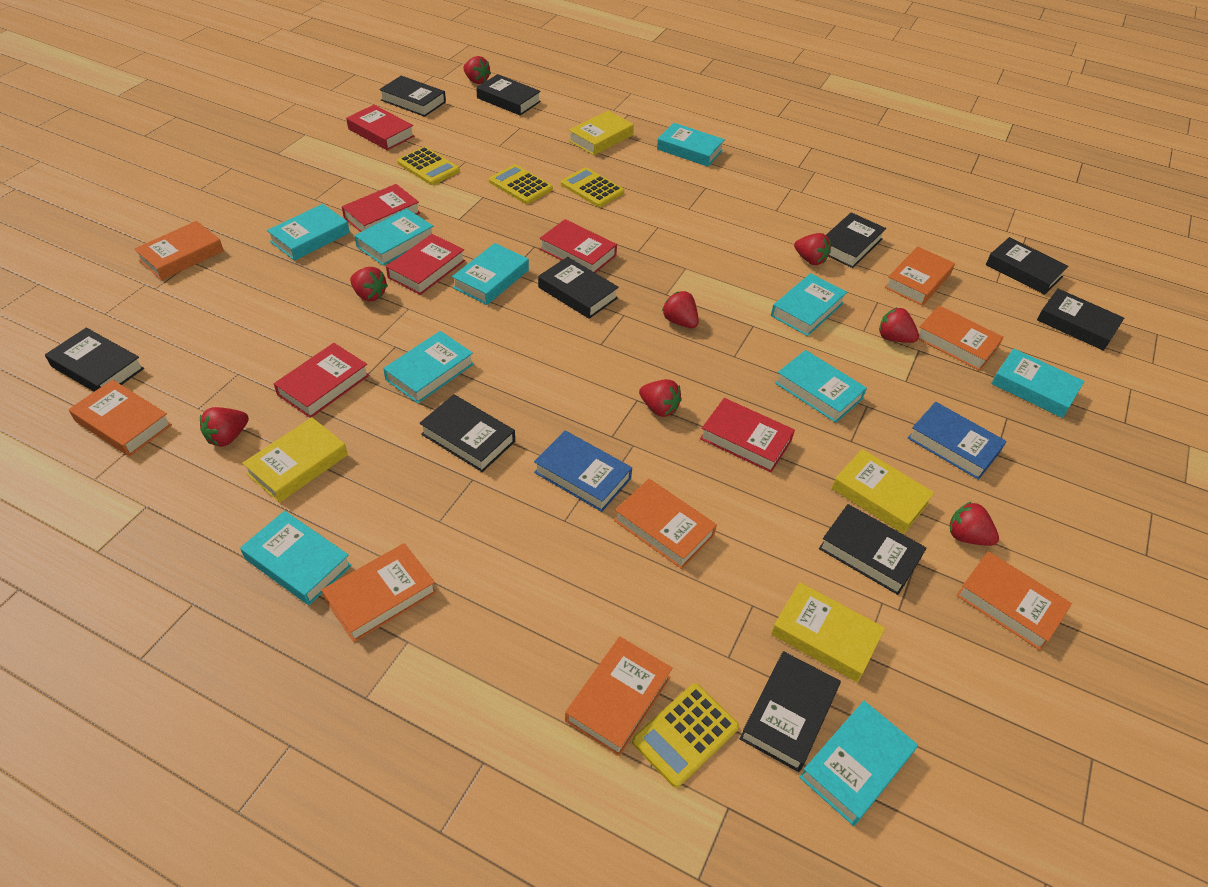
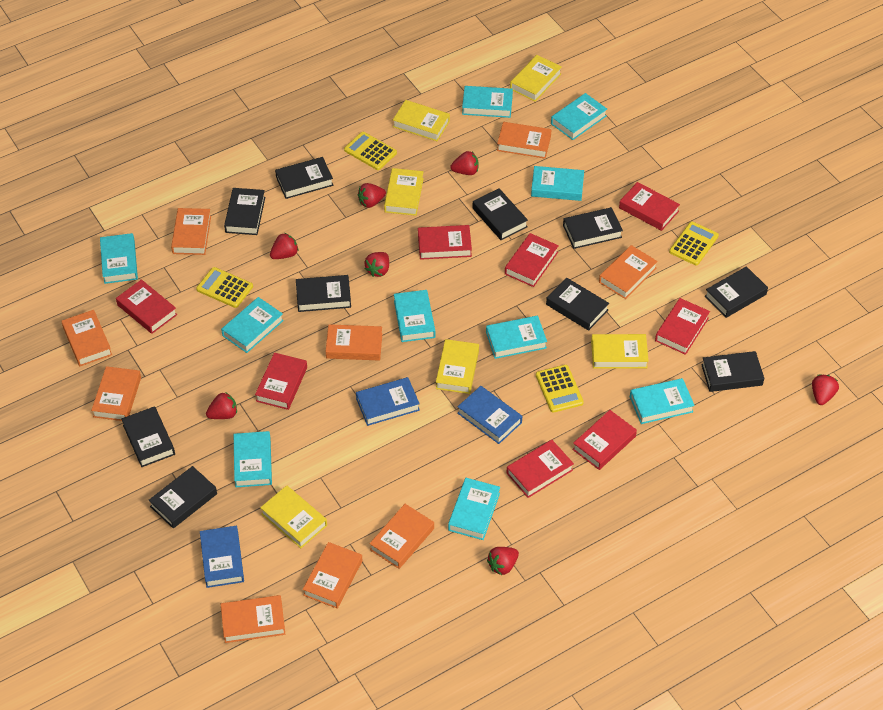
blue book: [534,430,632,512] [908,402,1007,480] = 2 -> [200,526,244,588] [356,377,420,426] [458,386,522,444] = 3
orange book: [69,380,172,457] [134,221,224,280] [322,543,437,642] [565,637,673,756] [614,479,717,569] [884,246,955,306] [918,305,1004,371] [956,551,1072,651] = 8 -> [61,310,112,366] [91,366,141,421] [171,208,211,255] [221,595,285,643] [303,542,362,608] [325,324,382,360] [369,504,434,569] [497,122,551,158] [599,245,658,299] = 9
red book: [274,343,369,418] [342,184,420,232] [346,105,414,150] [386,234,465,295] [540,219,617,273] [700,398,795,472] = 6 -> [116,279,177,334] [255,353,307,410] [418,225,472,260] [505,233,559,287] [506,440,574,498] [572,410,637,470] [619,182,680,231] [655,298,710,355] = 8
red strawberry: [200,407,249,447] [350,267,388,301] [463,56,491,84] [639,379,682,417] [662,291,699,328] [794,233,831,265] [879,307,919,343] [950,501,999,546] = 8 -> [206,392,237,419] [270,233,298,259] [358,183,386,208] [365,252,389,277] [450,151,479,175] [487,547,519,575] [812,375,839,405] = 7
yellow book: [242,417,348,503] [569,111,634,155] [771,582,885,682] [832,449,934,534] = 4 -> [260,485,327,548] [384,168,424,216] [393,100,450,141] [436,339,479,394] [510,55,562,102] [591,334,649,369] = 6

